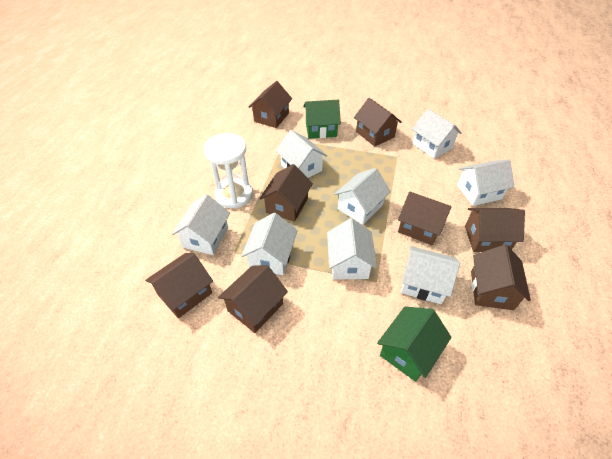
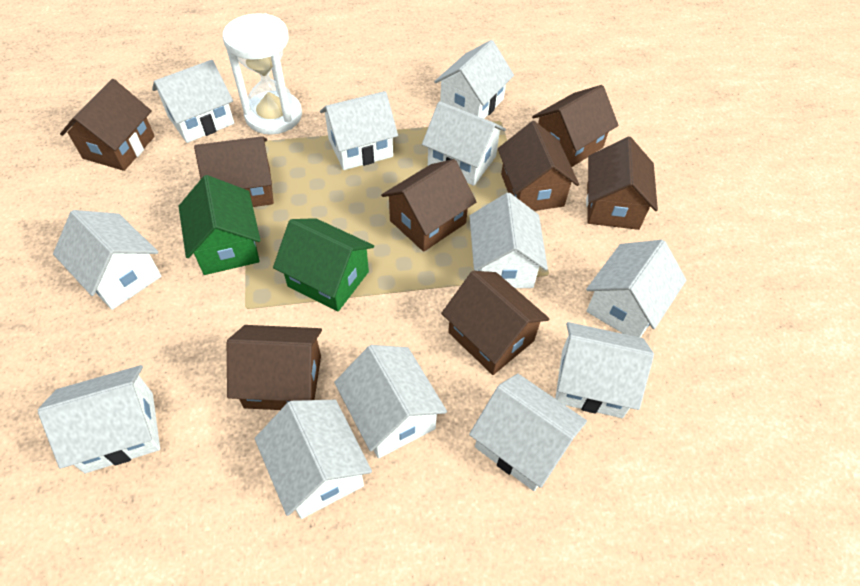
white house: [172,194,230,255] [241,213,298,275] [276,130,327,178] [327,218,377,280] [334,168,391,225] [401,246,460,304] [412,109,462,159] [457,159,514,206] = 8 -> [38,365,160,473] [53,210,162,310] [152,60,234,143] [254,400,372,519] [320,91,398,170] [334,345,447,459] [422,101,506,186] [434,40,514,119] [469,193,548,288] [469,374,587,491] [555,322,654,418] [586,240,686,338] = 12

